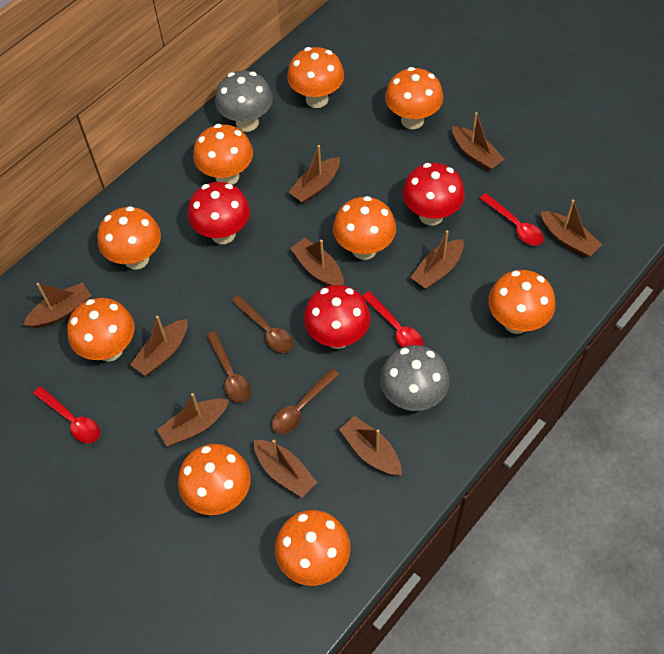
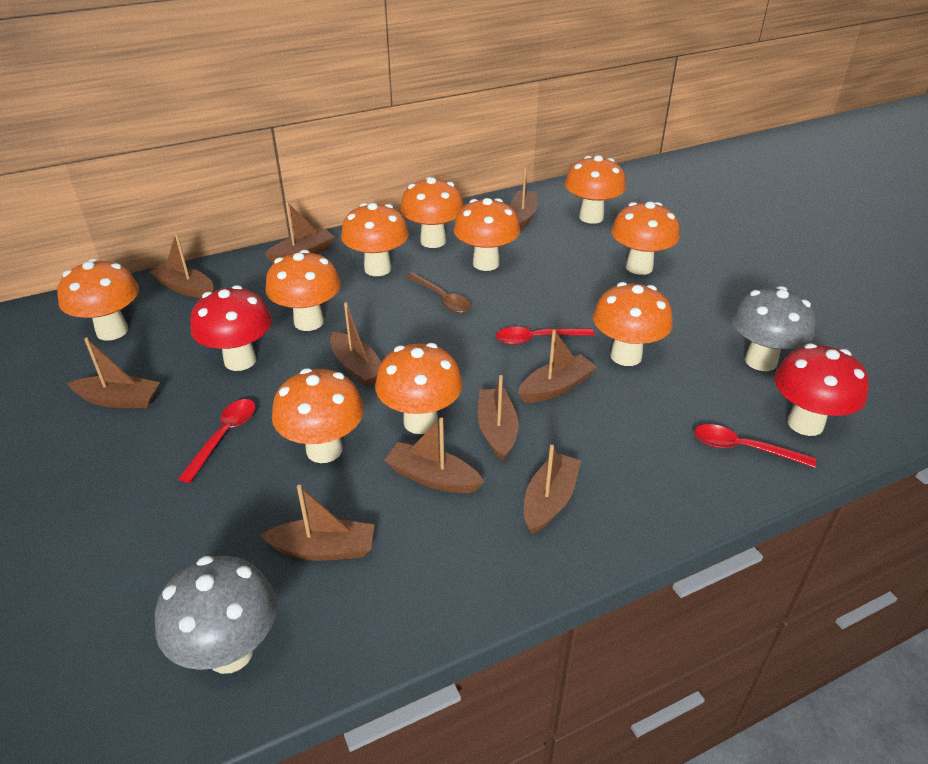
brown spoon: [206,332,251,403] [232,295,294,353] [272,368,340,434] = 3 -> [406,272,472,313] = 1
orange mushroom: [67,298,135,362] [97,206,161,270] [178,444,251,515] [193,124,253,185] [275,510,351,586] [287,47,344,108] [333,196,396,260] [385,67,443,129] [488,270,555,334] = 9 -> [57,259,139,341] [265,250,341,331] [272,368,364,463] [341,203,409,276] [375,343,463,434] [400,177,464,248] [453,198,520,271] [565,155,626,224] [593,282,673,366] [611,201,680,275] = 10
red mushroom: [188,182,250,244] [304,285,370,349] [402,163,465,226] = 3 -> [190,285,272,371] [774,343,869,436] = 2

